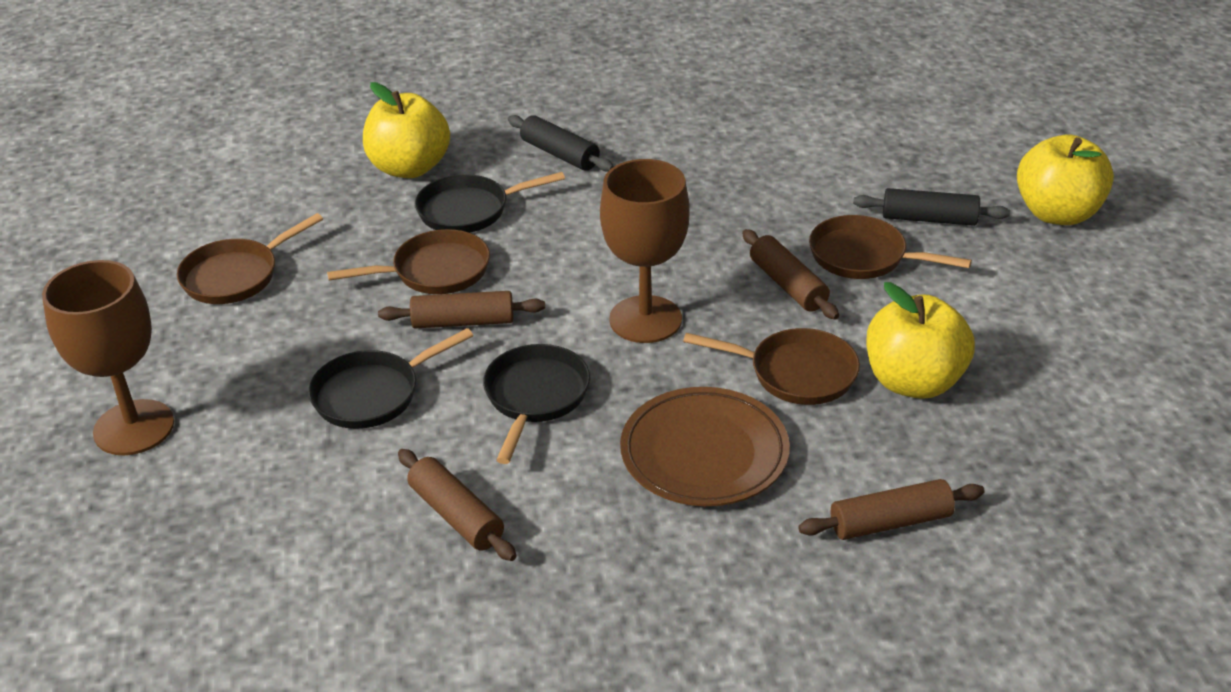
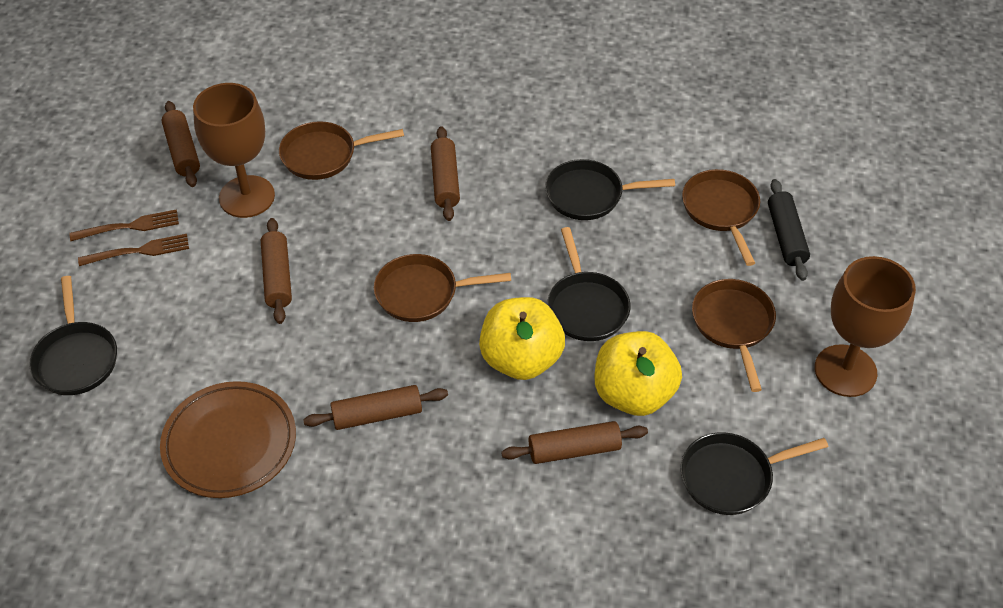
black pan: [308,328,473,429] [415,172,565,233] [483,344,590,464] = 3 -> [29,276,117,395] [545,159,675,220] [547,227,631,341] [681,432,828,515] = 4
black rolling pin: [508,115,614,171] [853,188,1010,226] = 2 -> [768,179,810,281] = 1
brown fork: none = 0 -> [69,209,179,241] [78,234,189,266] = 2
brown rolling pin: [378,291,545,328] [398,449,517,561] [742,229,839,319] [798,479,985,540] = 4 -> [162,101,200,187] [261,218,292,324] [303,385,448,430] [431,126,460,221] [501,421,648,464] = 5
yellow apple: [363,82,450,178] [866,282,975,399] [1017,135,1114,225] = 3 -> [479,297,565,380] [595,331,682,416] = 2

